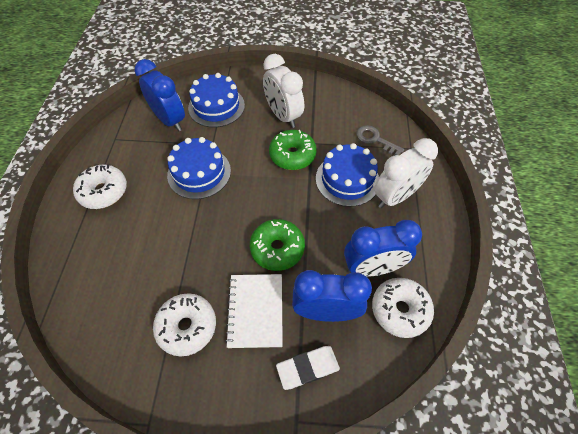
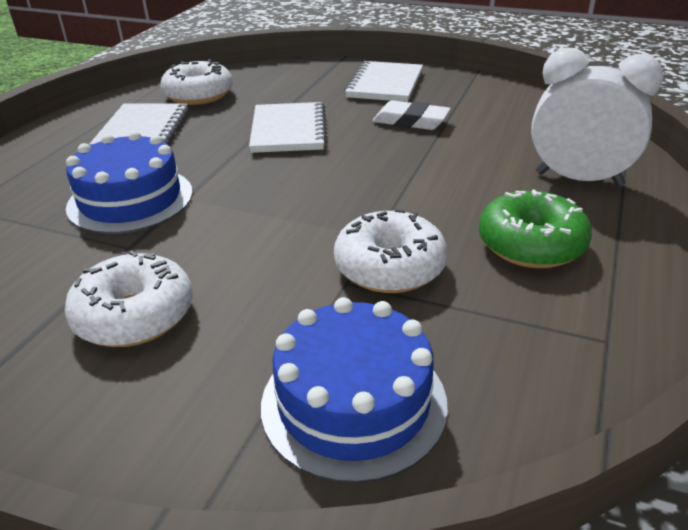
blue cake: [167,137,231,199] [188,73,245,127] [316,143,379,207] = 3 -> [66,131,193,234] [261,297,448,483] = 2
blue clock: [135,59,185,131] [292,270,372,322] [344,220,422,277] = 3 -> none = 0
green donut: [250,219,305,271] [269,130,317,170] = 2 -> [479,190,592,268] = 1
grey key: [356,125,404,155] = 1 -> none = 0
white clock: [263,54,304,128] [374,138,438,208] = 2 -> [531,48,664,186] = 1
white notebook: [225,274,283,348] = 1 -> [89,103,189,145] [249,102,327,153] [344,61,423,102] = 3

